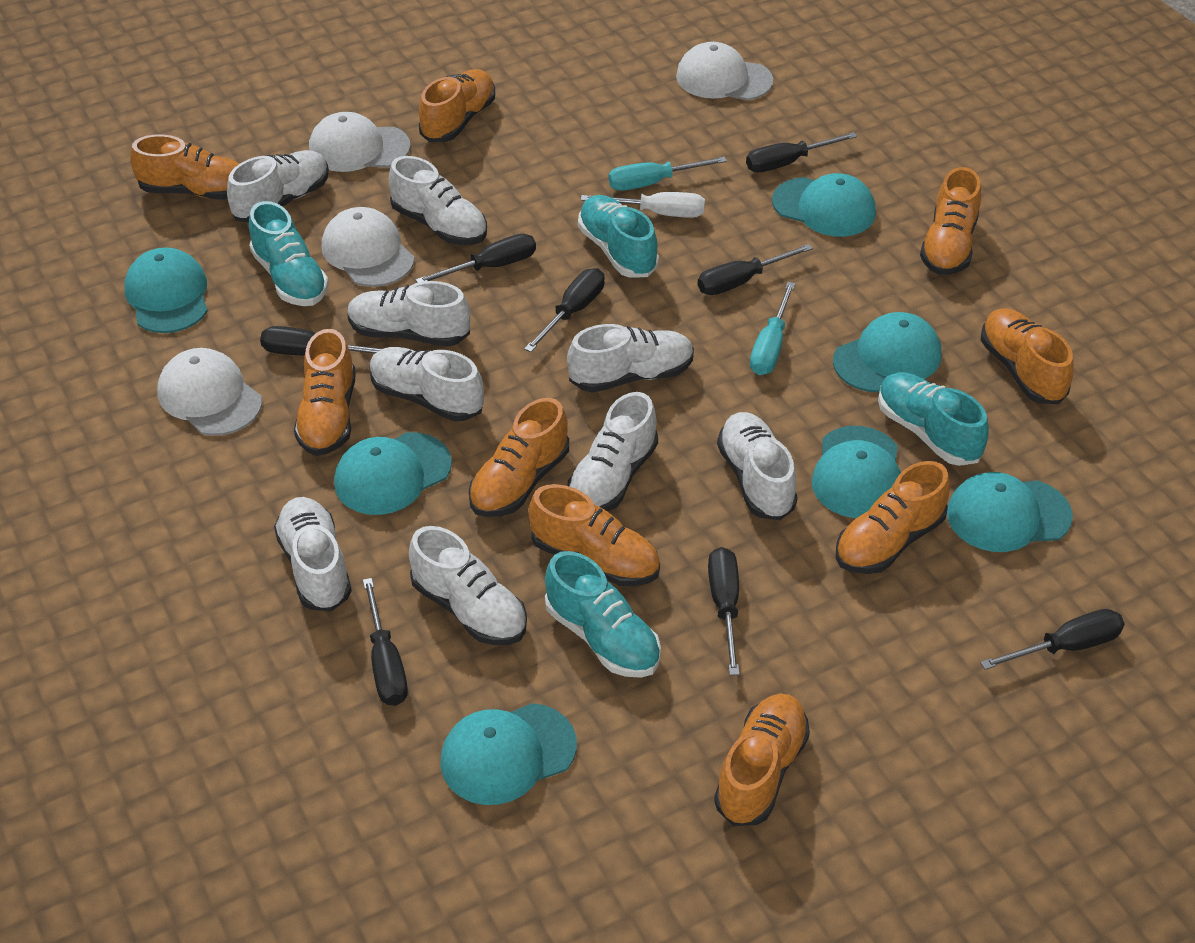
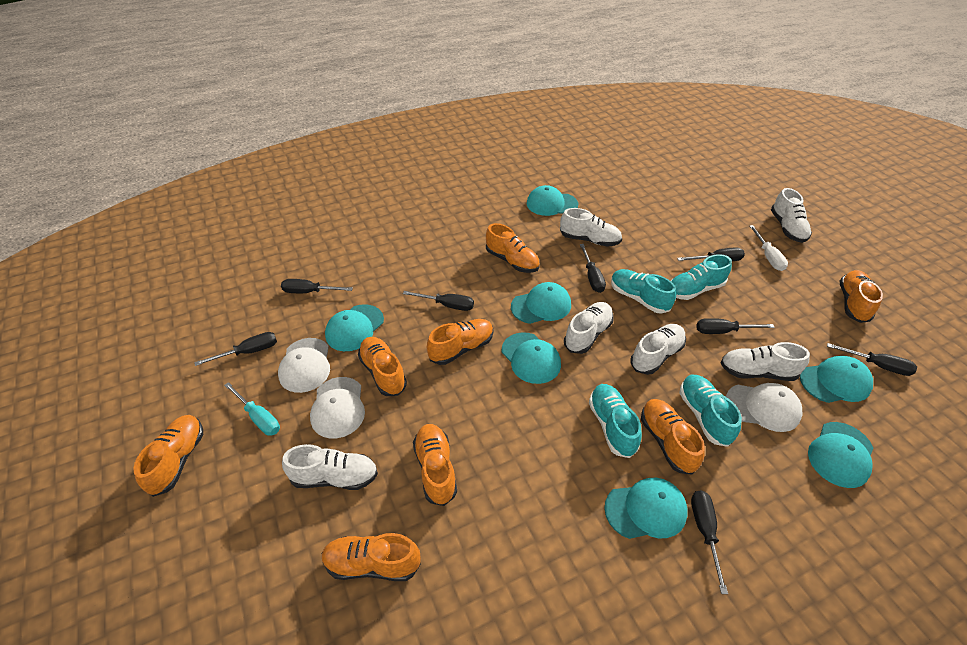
orange shoe: [130,135,239,200] [294,329,356,456] [419,69,495,142] [469,398,569,517] [528,484,660,586] [714,694,810,826] [836,461,950,574] [920,167,981,275] [981,308,1074,404] = 9 -> [133,415,203,497] [322,533,421,581] [358,337,407,396] [413,424,457,506] [427,319,494,365] [486,223,540,273] [641,399,705,475] [840,270,883,323] = 8
turquoise screwdriver: [608,157,727,191] [750,282,795,375] = 2 -> [224,382,280,436] = 1
white cap: [157,348,262,436] [309,112,411,172] [322,207,414,287] [676,42,773,100] = 4 -> [278,338,330,393] [310,377,365,439] [726,383,802,432] = 3
white shoe: [227,150,329,223] [274,497,352,611] [347,281,470,347] [370,347,484,421] [389,156,487,245] [409,526,527,645] [567,324,694,392] [567,392,658,511] [717,412,798,520] = 9 -> [282,444,378,490] [560,208,622,247] [564,302,614,354] [630,324,686,375] [721,342,810,381] [771,188,812,243] = 6

